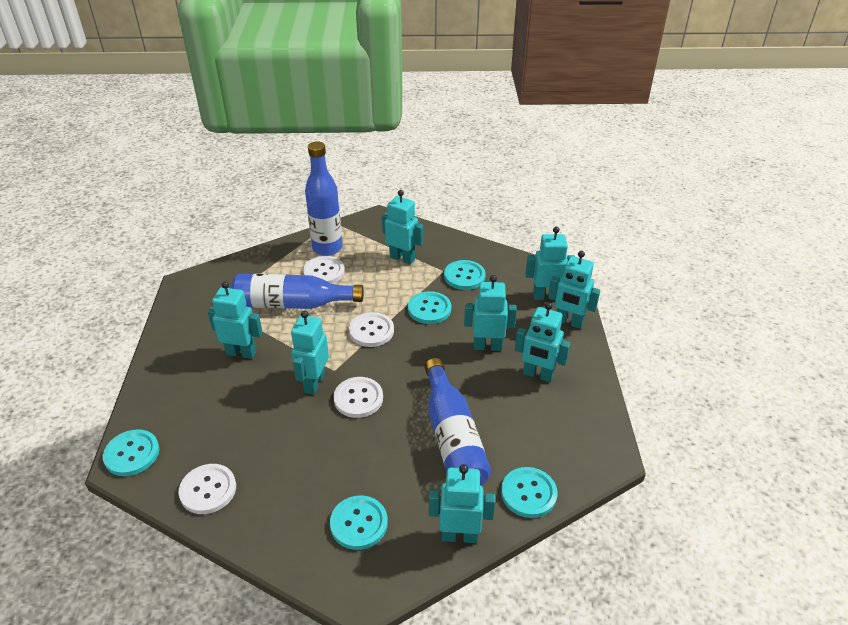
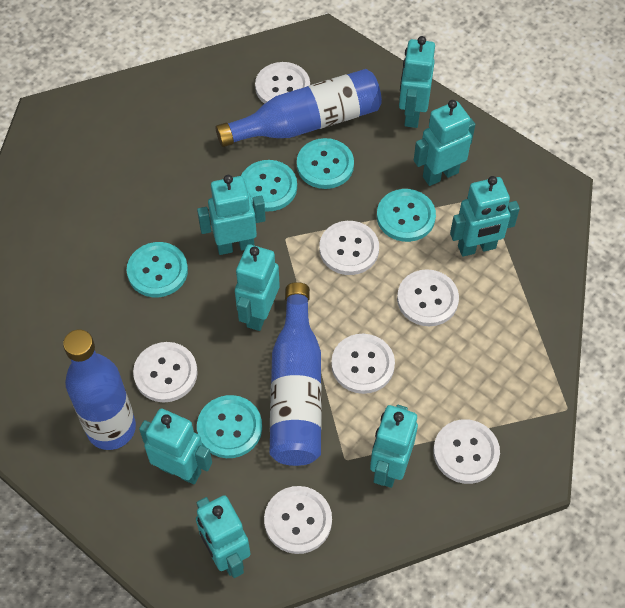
white button: [179,464,236,514] [303,256,345,284] [333,377,383,418] [349,312,394,347] = 4 -> [133,342,198,402] [255,62,310,104] [264,486,332,554] [319,221,379,275] [331,334,395,394] [397,269,459,326] [433,419,500,484] = 7

